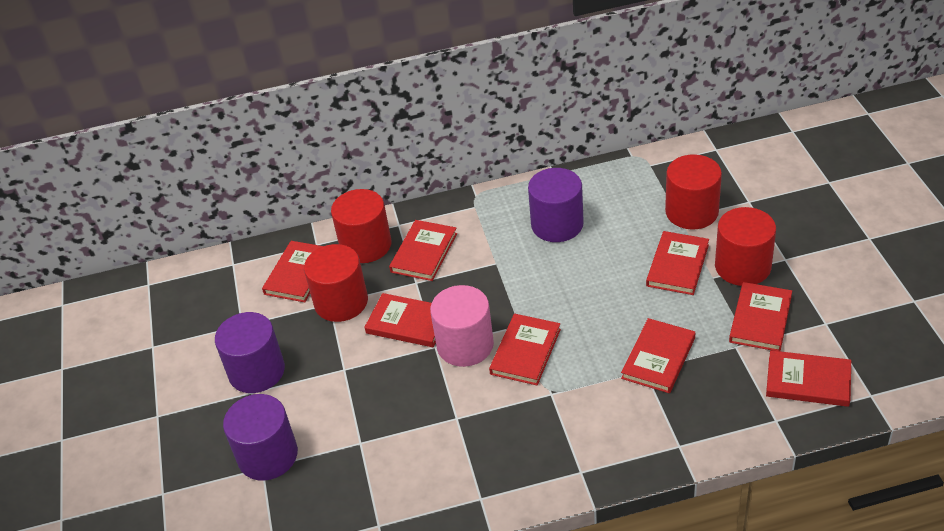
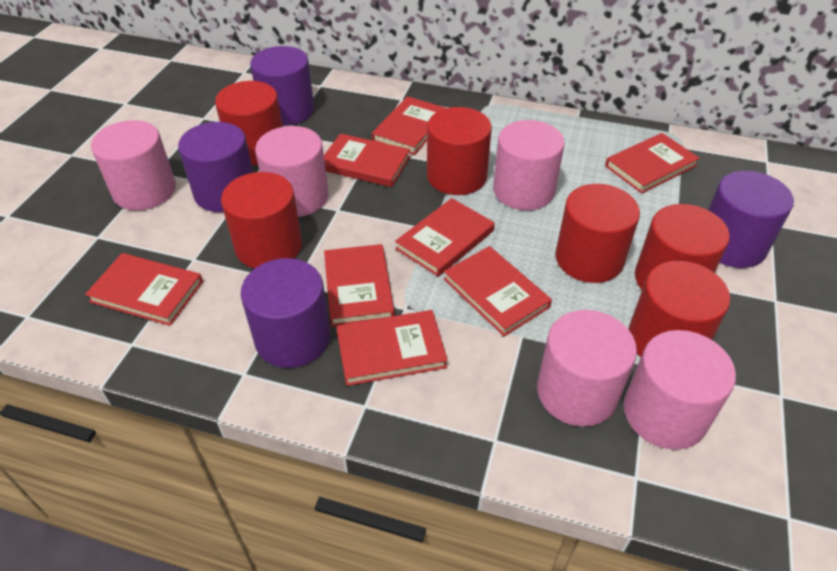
pink cylinder: [430,285,494,367] = 1 -> [91,120,176,211] [255,126,328,217] [493,120,565,210] [537,310,637,427] [624,330,736,450] = 5
purple cylinder: [215,312,285,393] [223,394,298,481] [528,168,584,242] = 3 -> [178,122,253,212] [241,258,330,368] [250,46,314,126] [708,171,794,268] = 4
red cylinder: [304,244,368,322] [331,189,391,263] [665,154,722,229] [715,207,776,286] = 4 -> [215,81,283,165] [221,172,302,269] [427,107,492,195] [555,184,640,283] [629,261,731,358] [635,204,730,290] = 6

